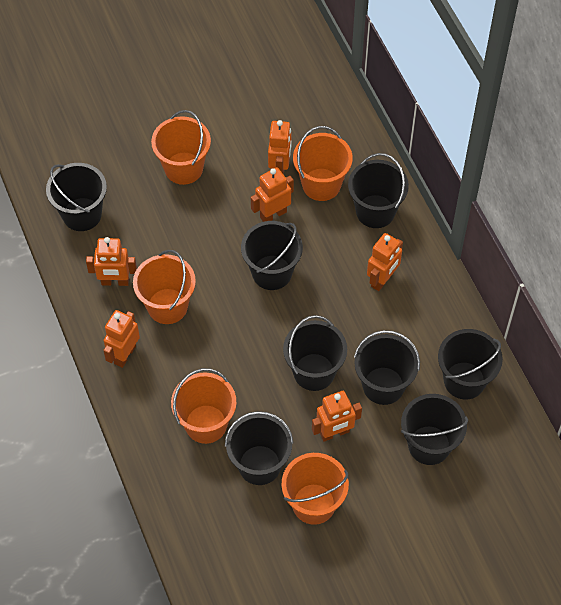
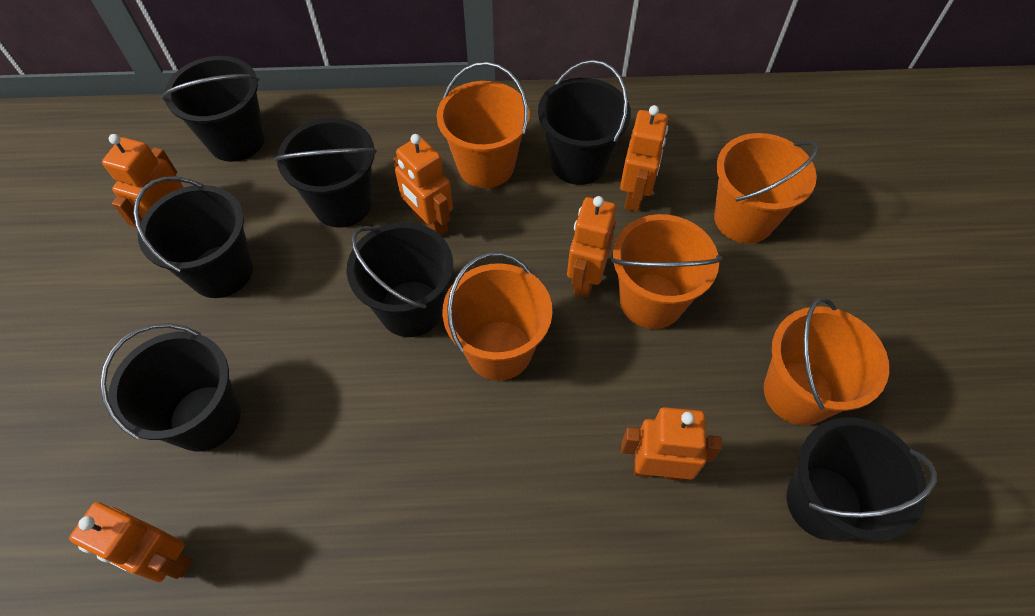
black bucket: [46,163,107,231] [225,411,293,485] [241,221,303,290] [283,315,347,391] [348,153,409,228] [354,330,420,405] [401,394,468,465] [438,329,503,400] = 8 -> [100,323,241,451] [133,176,253,298] [162,56,265,162] [274,118,377,227] [346,222,453,337] [538,60,631,185] [786,417,937,541] = 7

